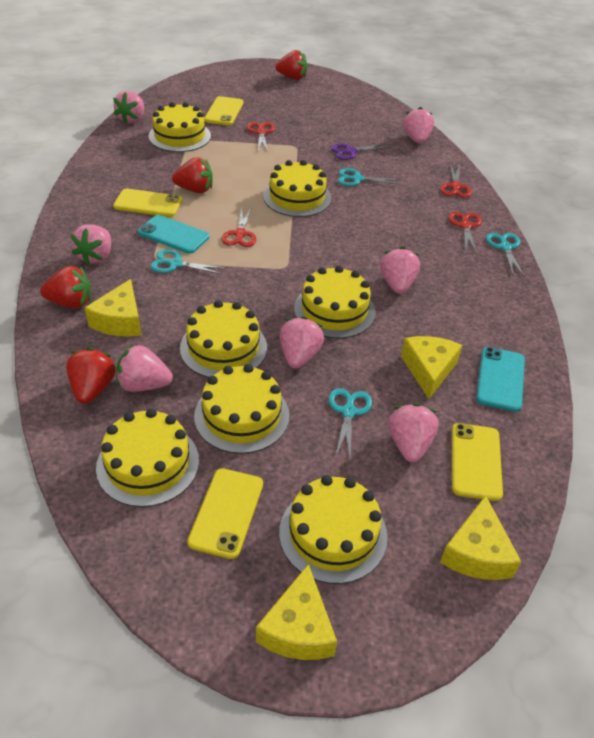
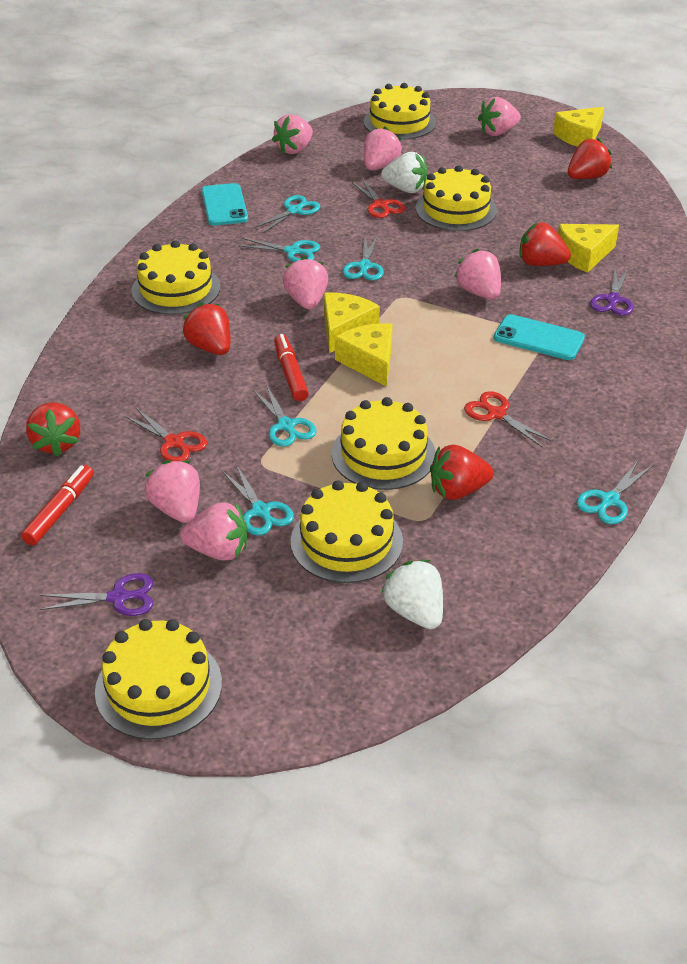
purple scissors: [331,143,390,160] = 1 -> [39,573,153,616] [590,269,633,316] = 2
red marker: none = 0 -> [21,465,94,546] [274,334,309,401] = 2
red scissors: [221,206,256,247] [247,122,275,152] [440,164,472,198] [449,212,482,254] = 4 -> [124,408,207,462] [352,179,405,218] [464,391,553,448] = 3
red strawberry: [40,266,91,309] [66,348,115,404] [172,157,212,193] [275,50,307,80] = 4 -> [26,402,80,456] [182,303,231,355] [430,445,494,500] [519,223,571,266] [568,138,612,179] = 5
turquoise scissors: [150,249,226,274] [328,388,372,458] [338,168,401,186] [486,233,524,276] = 4 -> [222,465,294,536] [238,238,320,262] [253,385,316,447] [254,195,320,234] [343,235,384,281] [576,461,653,524] = 6
white strawberry: none = 0 -> [381,152,428,193] [381,560,443,629] = 2
yellow cake: [96,408,199,507] [149,102,211,152] [180,300,267,378] [194,364,289,454] [263,160,331,217] [279,475,388,584] [294,266,376,339] = 7 -> [95,619,222,740] [131,240,220,315] [291,480,403,583] [332,397,436,490] [363,83,436,140] [416,165,497,231] = 6
yellow phone: [113,188,182,217] [187,468,263,559] [204,96,243,125] [452,423,503,501] = 4 -> none = 0

